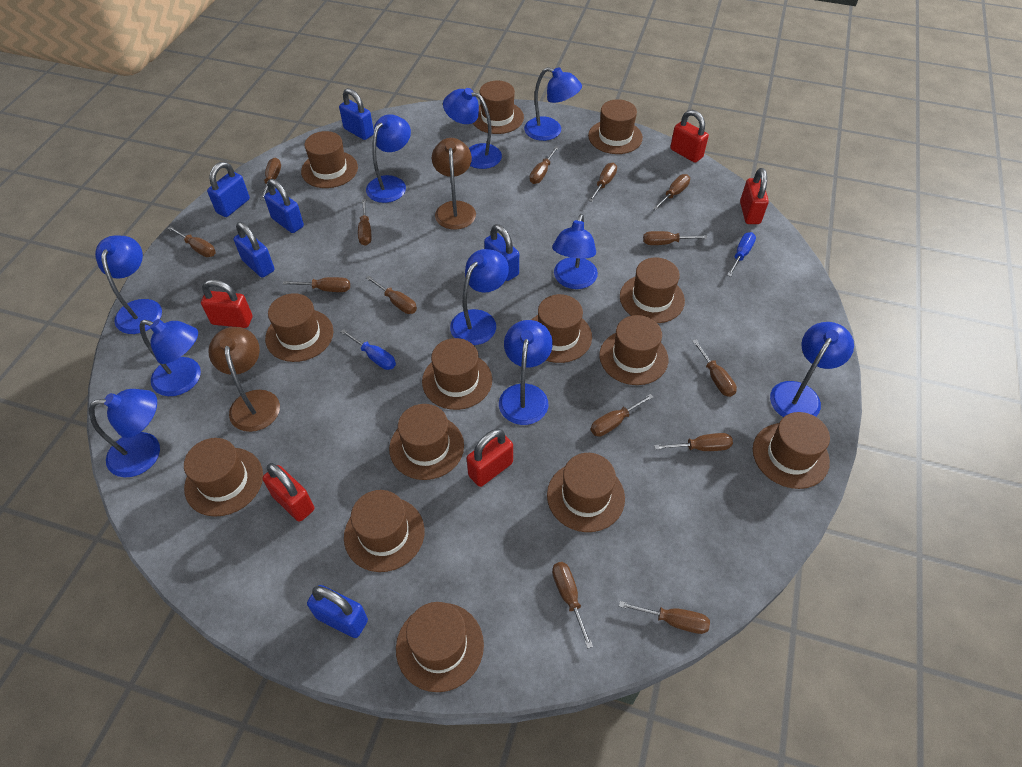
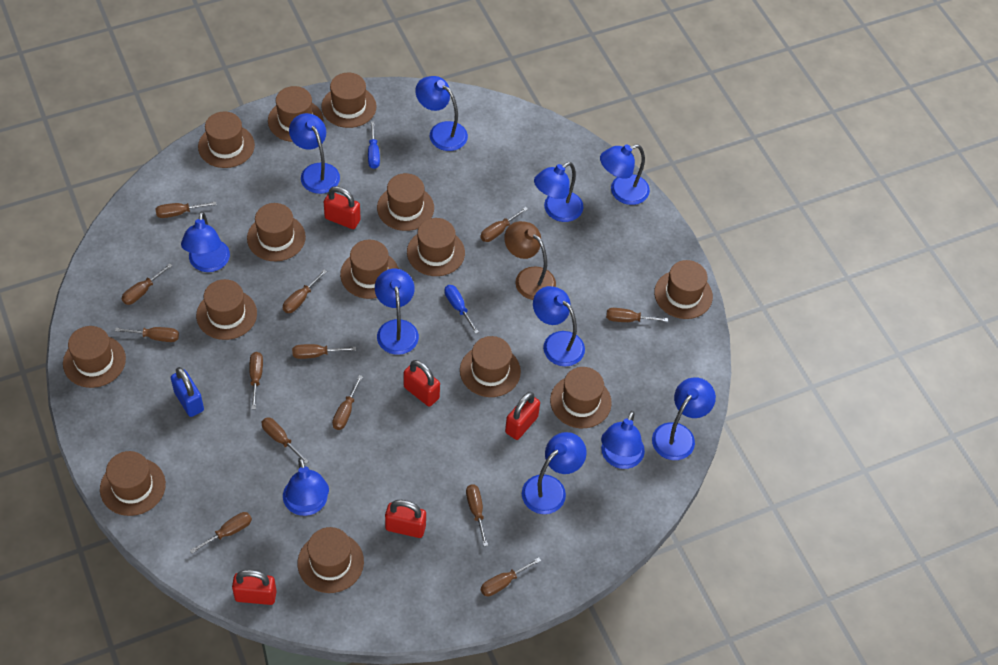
blue lamp: [89,389,160,477] [95,235,162,334] [140,319,201,396] [366,114,411,203] [443,88,502,169] [450,249,509,345] [499,320,553,425] [524,67,582,141] [552,214,598,289] [770,322,854,417] = 10 -> [181,211,230,272] [283,457,329,516] [289,113,340,194] [375,269,419,355] [415,76,468,151] [522,432,587,514] [533,286,585,366] [534,162,583,222] [600,144,650,205] [601,411,645,469] [652,377,716,460] = 11
blue padlock: [207,162,250,217] [234,222,275,278] [264,179,304,233] [307,585,368,638] [339,88,374,140] [484,224,519,281] = 6 -> [171,367,204,417] = 1
brown lamp: [208,327,280,432] [432,138,476,230] = 2 -> [504,221,556,300] = 1
brown screwdriver: [167,226,216,257] [260,158,281,200] [283,277,350,292] [358,199,371,246] [366,276,417,314] [530,146,559,184] [552,562,593,648] [588,163,617,202] [591,394,653,436] [619,601,710,634] [643,231,707,245] [653,174,690,210] [654,433,733,451] [692,339,737,397] = 14 -> [115,327,179,342] [121,263,172,305] [156,202,217,218] [190,512,252,554] [249,352,263,409] [261,418,309,464] [283,270,327,313] [292,344,356,359] [332,375,363,430] [466,484,488,546] [480,207,528,242] [481,557,541,596] [606,308,668,322] = 13

